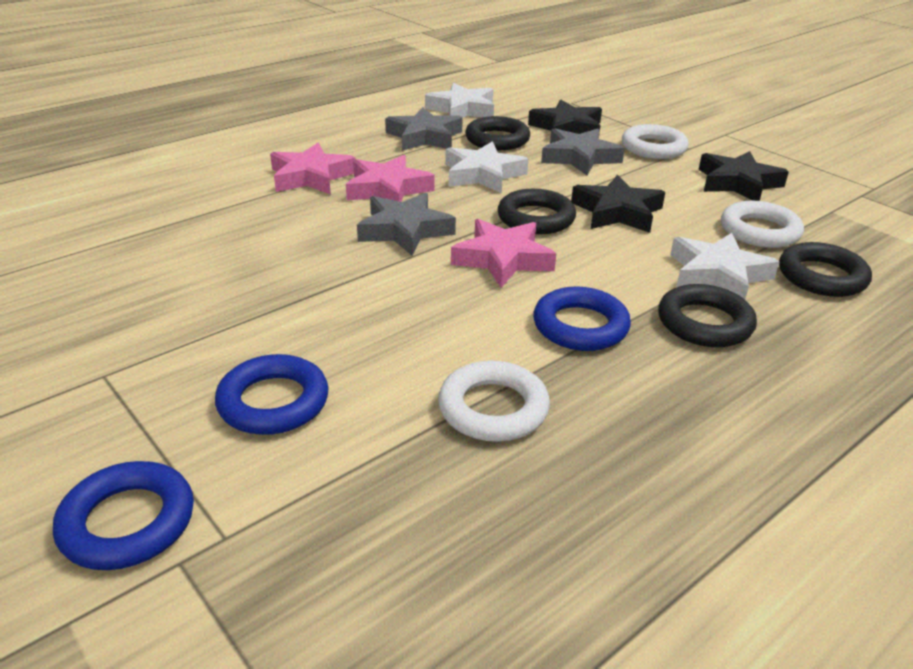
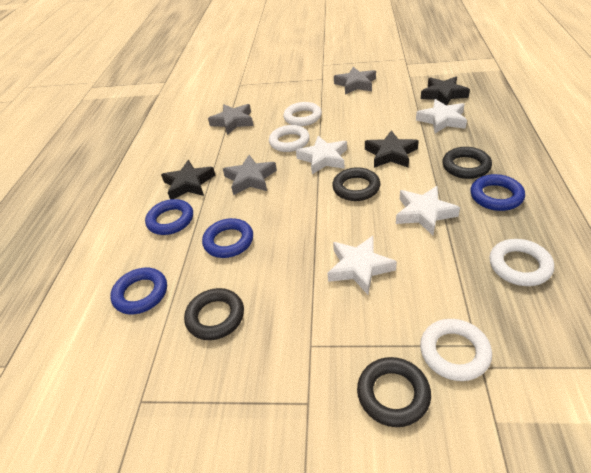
blue ring: [53,461,194,570] [215,354,329,435] [533,287,631,351] = 3 -> [110,268,167,314] [145,199,193,235] [202,218,253,258] [470,174,525,211] = 4
pink star: [270,143,356,194] [346,155,435,202] [451,219,556,288] = 3 -> none = 0
white ring: [438,360,550,442] [622,124,689,159] [721,201,804,248] = 3 -> [269,125,310,152] [283,102,322,126] [420,319,492,381] [489,239,554,286] = 4
white star: [425,83,494,117] [445,142,529,193] [670,233,779,299] = 3 -> [296,136,347,174] [327,236,397,295] [396,186,460,235] [416,99,467,133] = 4

